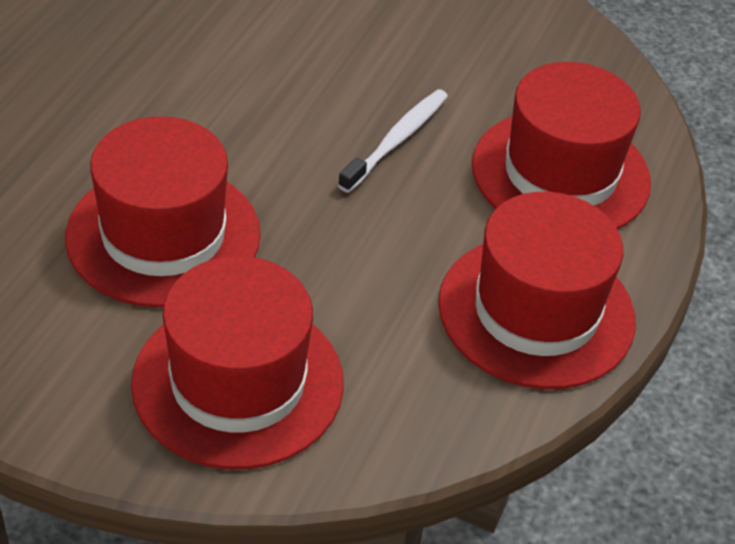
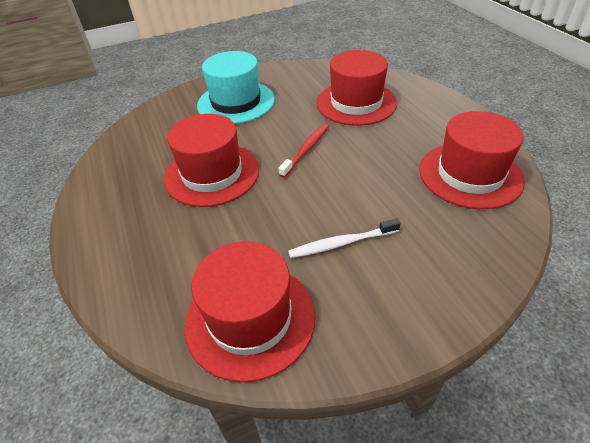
red toothbrush: none = 0 -> [278,123,329,178] = 1
turquoise hat: none = 0 -> [197,51,275,124] = 1

